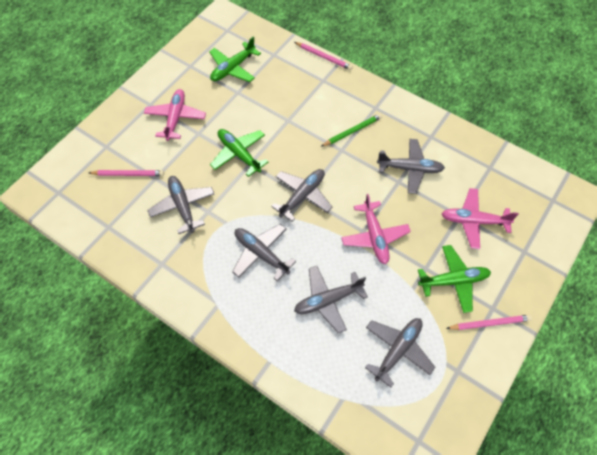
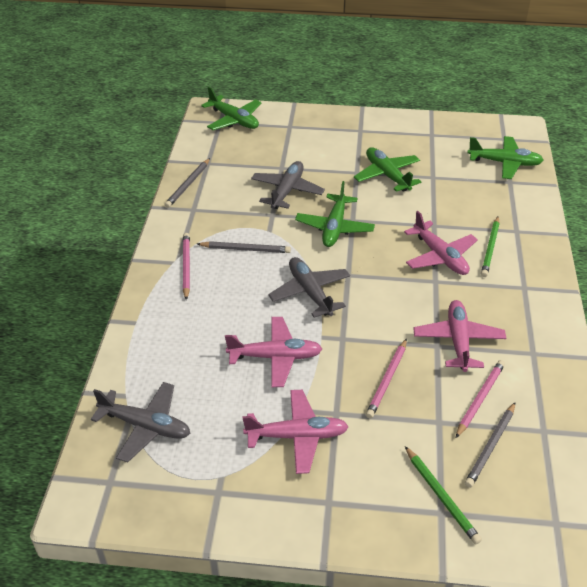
green pencil: [321,114,382,147] = 1 -> [405,446,482,544] [481,217,500,277] = 2
green plane: [209,37,261,82] [210,129,268,177] [418,245,491,313] = 3 -> [201,87,262,130] [295,181,375,247] [354,147,421,192] [467,136,544,179] = 4
grey pencil: none = 0 -> [165,158,210,208] [197,241,291,253] [465,403,515,488] = 3
grey plane: [147,176,214,234] [232,224,296,281] [271,169,333,222] [294,266,368,333] [365,318,435,387] [377,139,445,194] = 6 -> [91,382,190,462] [251,161,325,209] [268,257,350,318] = 3
pink plane: [144,89,206,141] [341,194,411,264] [442,188,519,249] = 3 -> [225,317,322,387] [242,390,349,474] [404,211,478,275] [413,300,506,372] = 4

